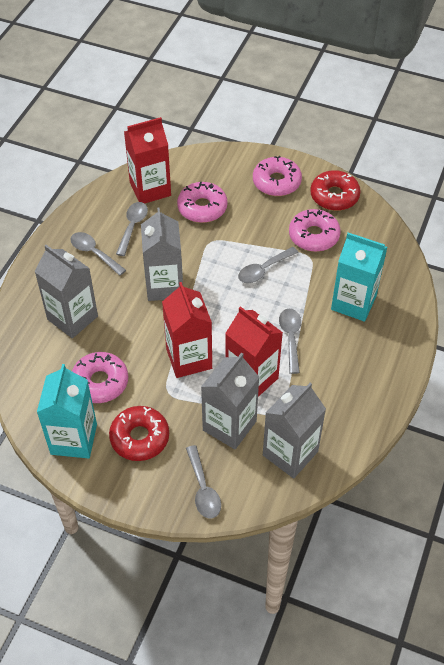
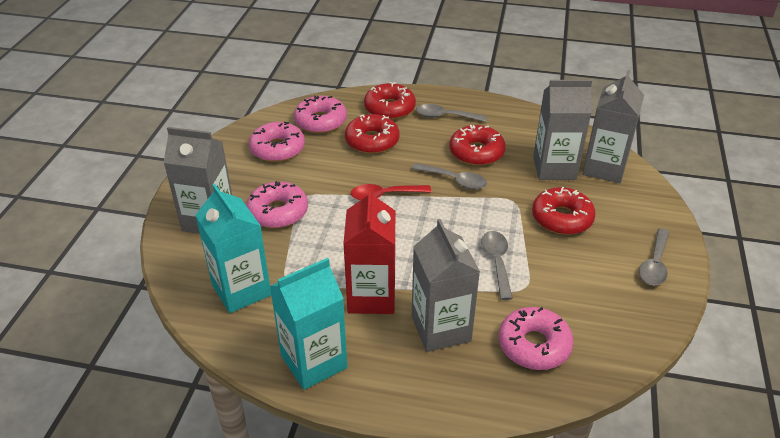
grey spoon: [70,232,126,276] [116,202,148,256] [186,445,221,519] [238,247,299,283] [279,309,301,374] = 5 -> [412,163,487,190] [416,104,487,122] [481,231,513,300] [639,228,670,286] = 4
red carton: [124,117,171,203] [162,282,212,378] [225,306,283,397] = 3 -> [343,188,396,314] = 1
red donut: [109,406,169,461] [310,170,361,211] = 2 -> [345,114,399,154] [364,82,416,120] [449,125,506,166] [532,187,596,235] = 4
red spoon: none = 0 -> [351,184,431,200] = 1

